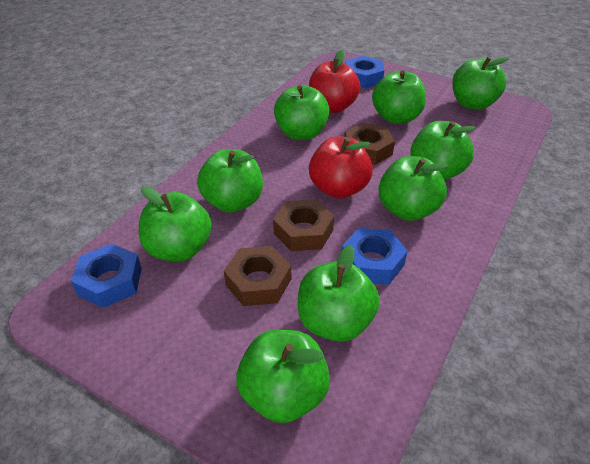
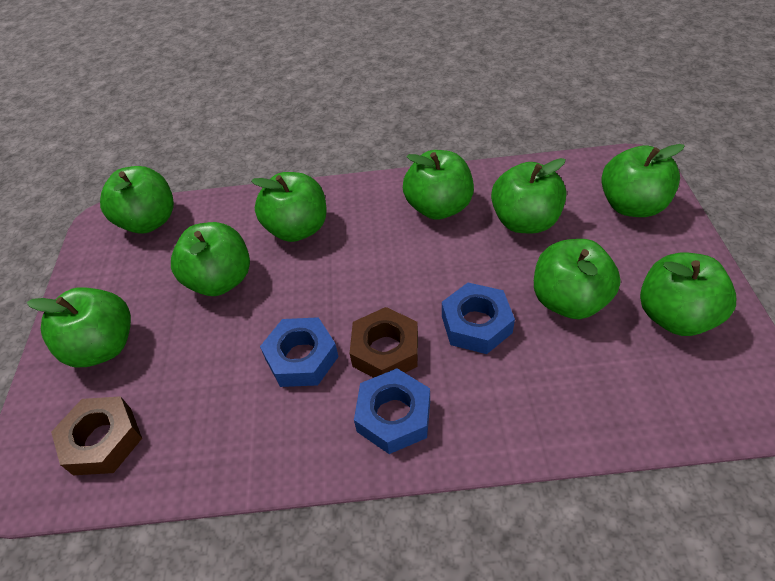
brown nut: [224,246,291,306] [273,199,334,251] [344,123,395,165] = 3 -> [51,396,142,475] [350,307,418,378] = 2
red apple: [309,50,360,113] [309,137,373,199] = 2 -> none = 0

